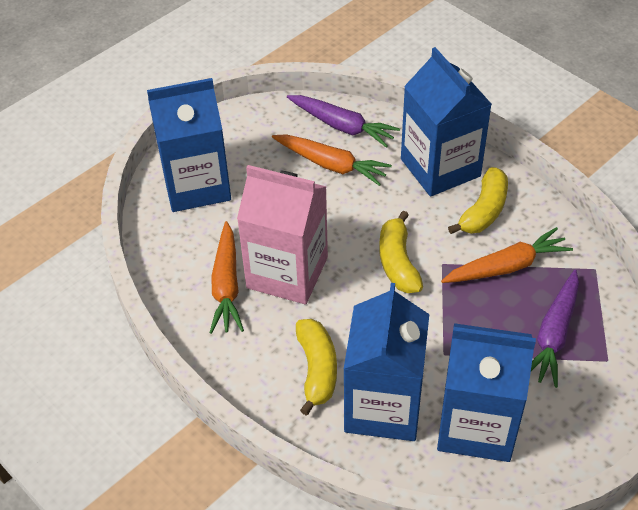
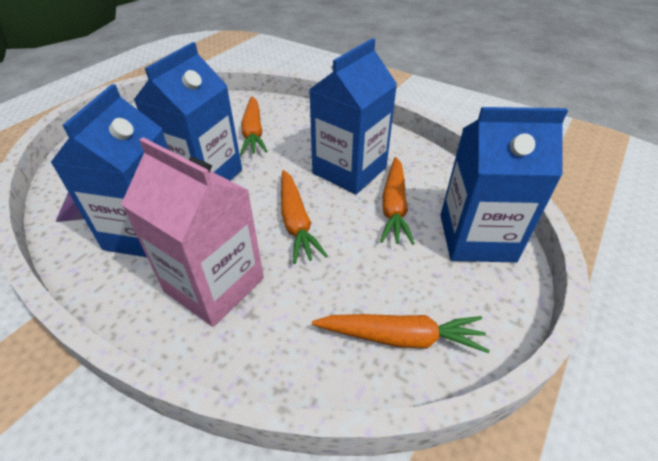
orange carrot: [209,221,244,334] [272,134,392,186] [441,227,573,283] = 3 -> [240,96,268,155] [281,170,327,264] [312,314,490,353] [380,157,414,245] = 4
purple carrot: [287,95,400,148] [531,270,579,388] = 2 -> none = 0
yellow banana: [296,319,337,416] [379,211,423,293] [448,167,508,234] = 3 -> none = 0

